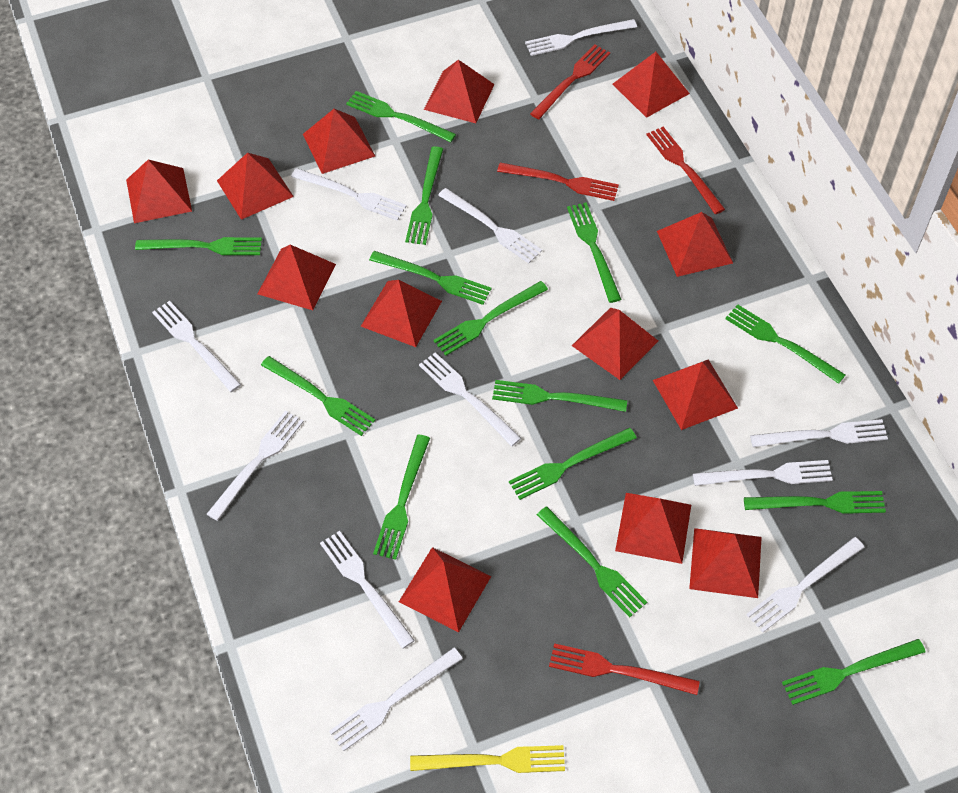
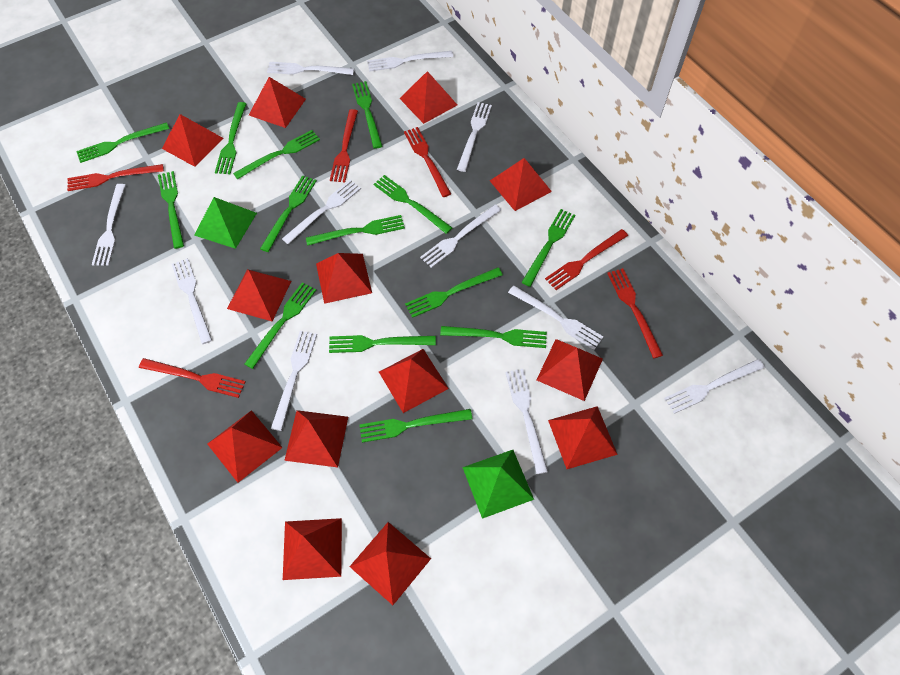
green pyramid: none = 0 -> [194,197,257,249] [462,450,534,519] = 2
red fork: [497,162,619,201] [530,45,610,119] [549,643,700,695] [646,127,725,214] = 4 -> [67,164,164,191] [139,358,245,398] [330,109,358,182] [404,127,451,197] [545,229,628,290] [607,268,663,358] = 6
yellow fork: [410,745,565,773] = 1 -> none = 0

